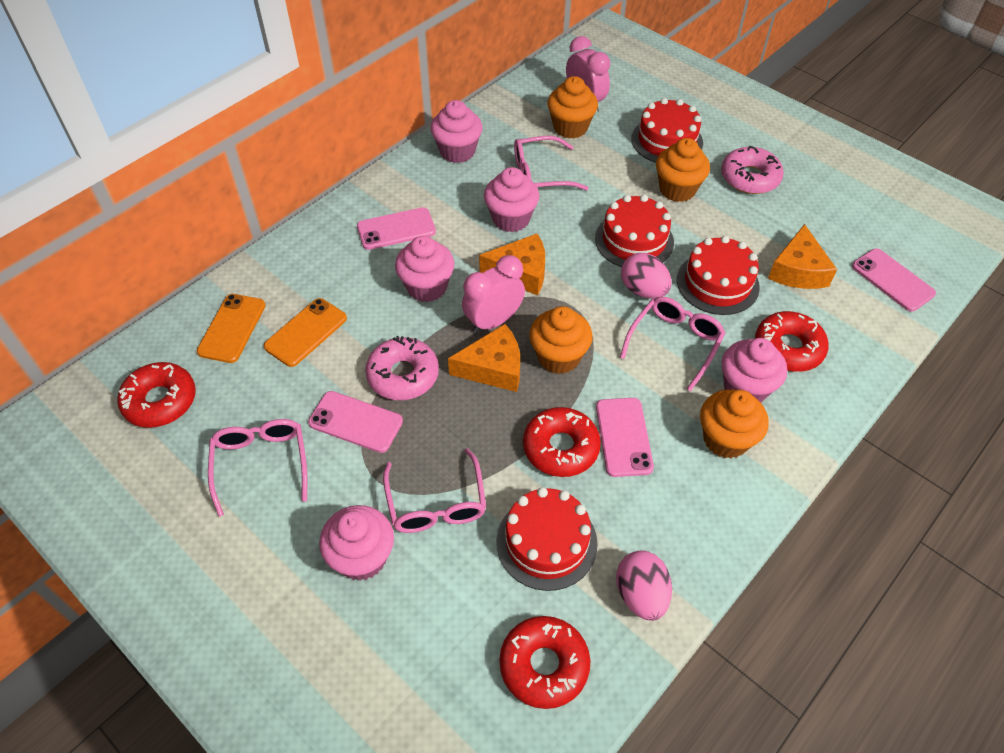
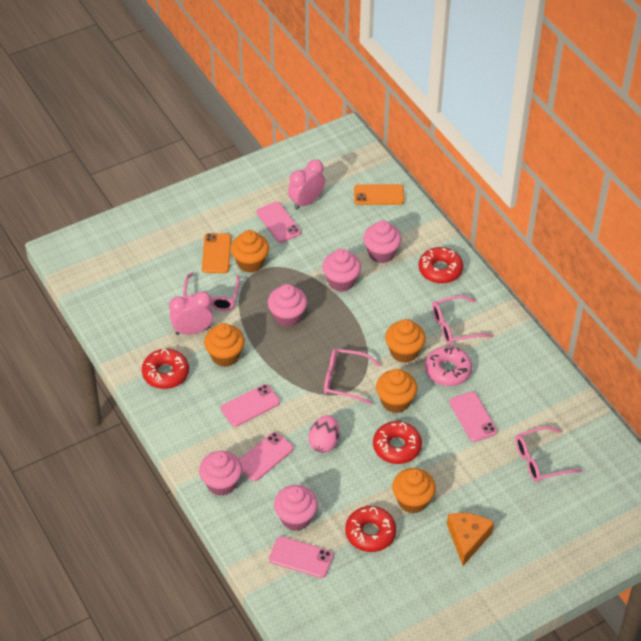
orange cheese: [448,324,520,392] [479,234,545,295] [768,224,837,289] = 3 -> [447,513,494,566] = 1
orange cupcake: [529,306,593,374] [547,76,598,139] [656,138,710,202] [700,390,769,459] = 4 -> [204,323,245,367] [231,230,269,273] [376,369,418,413] [385,319,426,363] [392,468,436,513] = 5
pink donut: [365,336,439,400] [721,146,784,194] = 2 -> [425,346,472,386] = 1
pink egg: [616,550,672,621] [621,253,672,299] = 2 -> [308,415,340,453] = 1
pink phone: [308,391,403,453] [357,207,436,250] [596,398,654,477] [852,249,936,312] = 4 -> [221,384,280,427] [239,432,294,481] [257,202,301,243] [269,536,333,578] [449,392,497,442] = 5
red cake: [496,487,598,591] [595,195,674,267] [631,98,703,163] [677,236,760,315] = 4 -> none = 0

